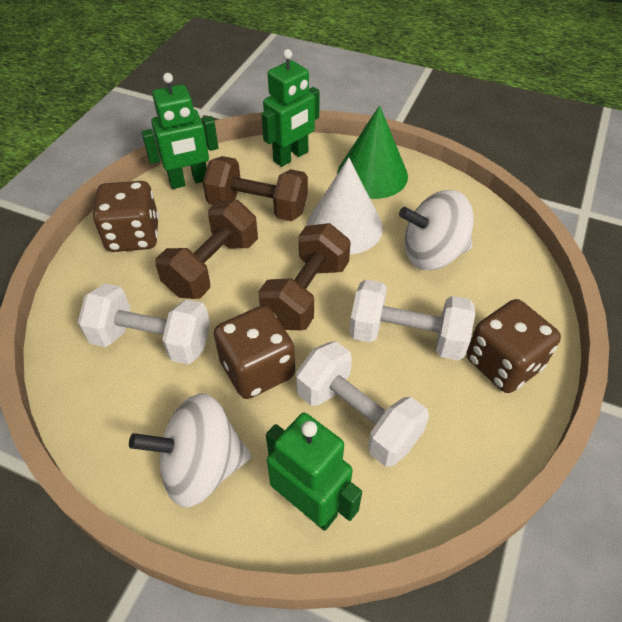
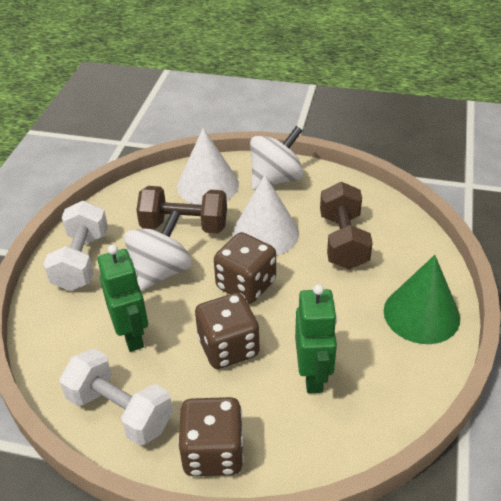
brown dumbbell: [155,200,258,299] [203,156,308,221] [258,223,351,330] = 3 -> [136,186,227,233] [320,182,373,270] = 2
green robot: [141,73,218,189] [261,49,320,167] [266,413,362,531] = 3 -> [98,245,148,352] [295,284,337,393] = 2
white cone: [306,157,383,255] = 1 -> [177,128,239,205] [232,175,299,256] = 2
white dumbbell: [78,284,210,364] [296,341,429,467] [349,279,475,360] = 3 -> [43,201,108,291] [60,348,173,446] = 2

